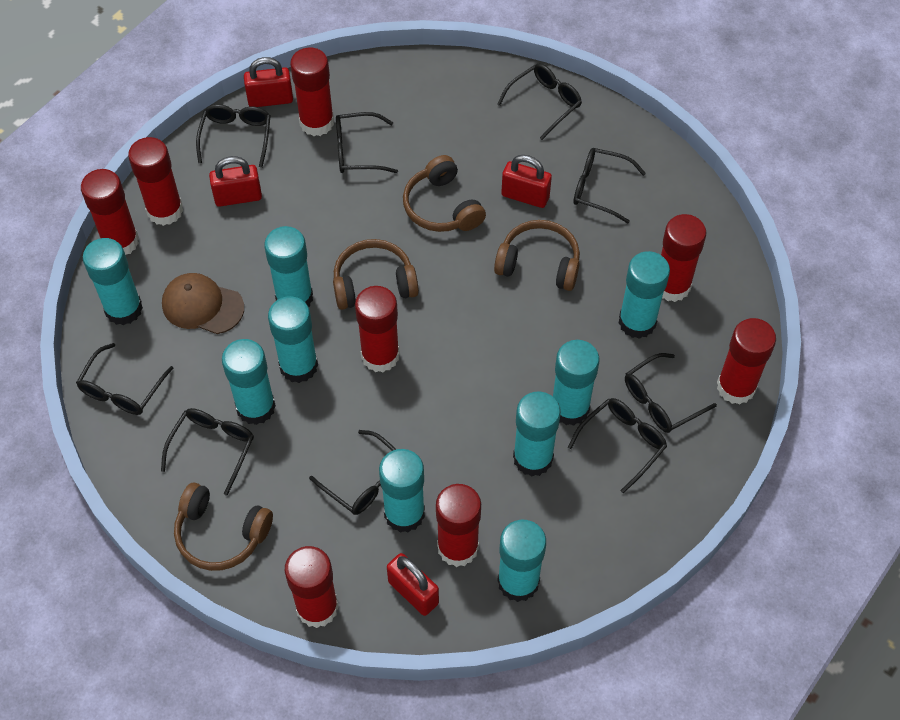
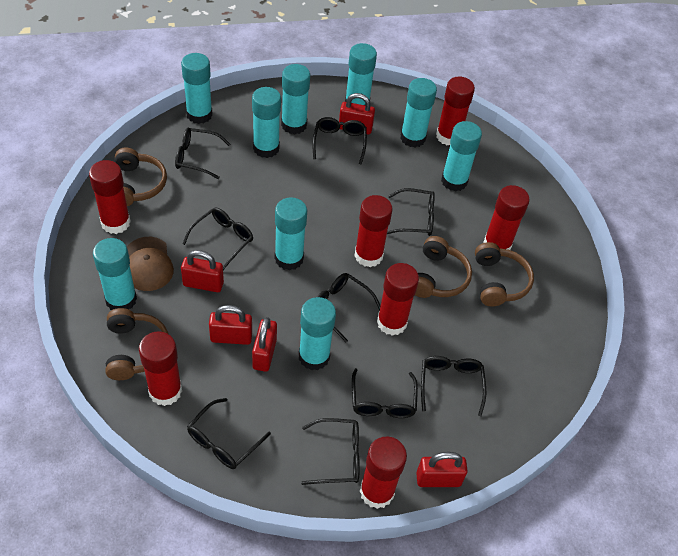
red glue stick: [81,169,139,255] [128,137,183,226] [285,546,339,628] [290,47,334,136] [355,286,400,372] [436,484,481,567] [661,214,707,302] [717,318,776,405] = 8 -> [89,160,131,234] [139,331,182,406] [355,195,393,267] [360,436,407,509] [377,263,419,336] [436,77,475,145] [483,185,530,250] = 7
red padlock: [209,156,262,207] [244,57,293,107] [387,553,439,616] [501,155,552,208] = 4 -> [181,250,224,292] [209,305,252,345] [252,317,277,372] [339,93,375,134] [416,452,468,487] = 5

